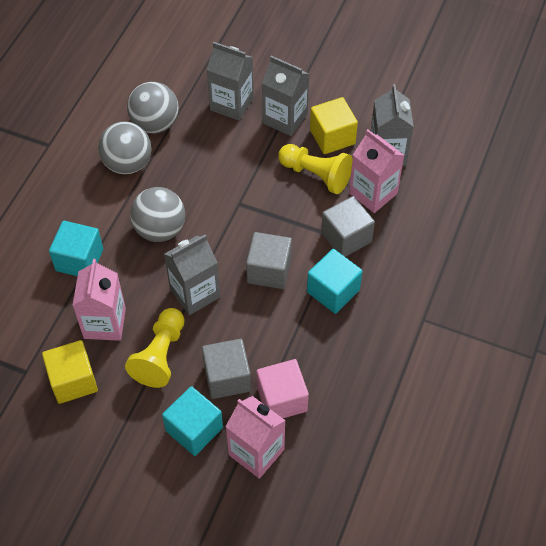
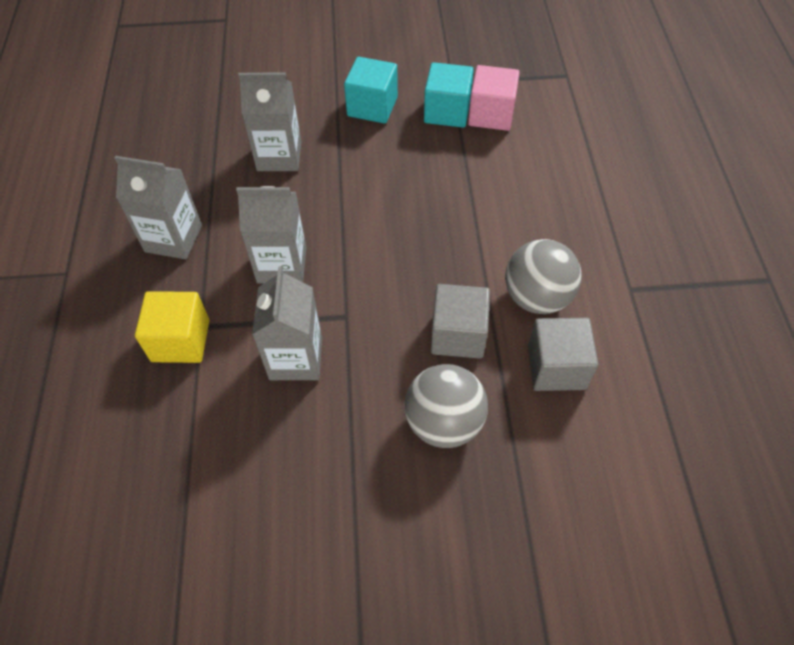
grey ball: [98,121,151,174] [127,82,179,134] [130,187,185,242] = 3 -> [405,364,488,448] [505,239,581,314] = 2
grey cube: [202,339,251,399] [246,232,292,289] [321,196,375,257] = 3 -> [431,284,490,359] [528,318,598,391] = 2
pink carton: [72,259,126,341] [225,396,286,479] [349,129,405,213] = 3 -> none = 0
turquoise cube: [49,221,103,276] [162,386,223,456] [307,249,363,314] = 3 -> [344,57,398,124] [424,62,474,128] = 2
yellow cube: [42,340,98,404] [310,97,358,154] = 2 -> [135,291,209,363] = 1
yellow pawn: [125,308,185,388] [278,144,353,194] = 2 -> none = 0

